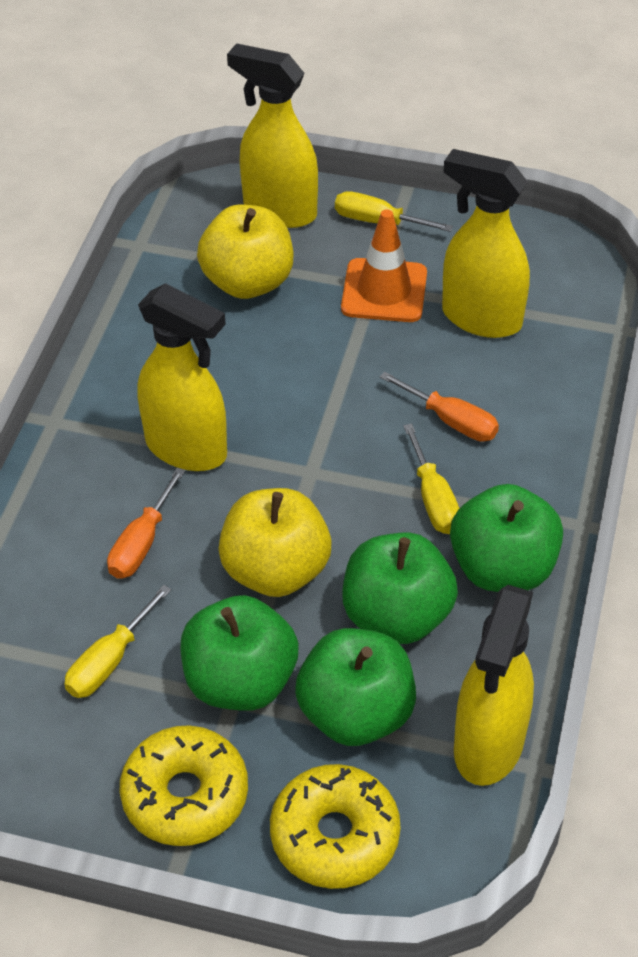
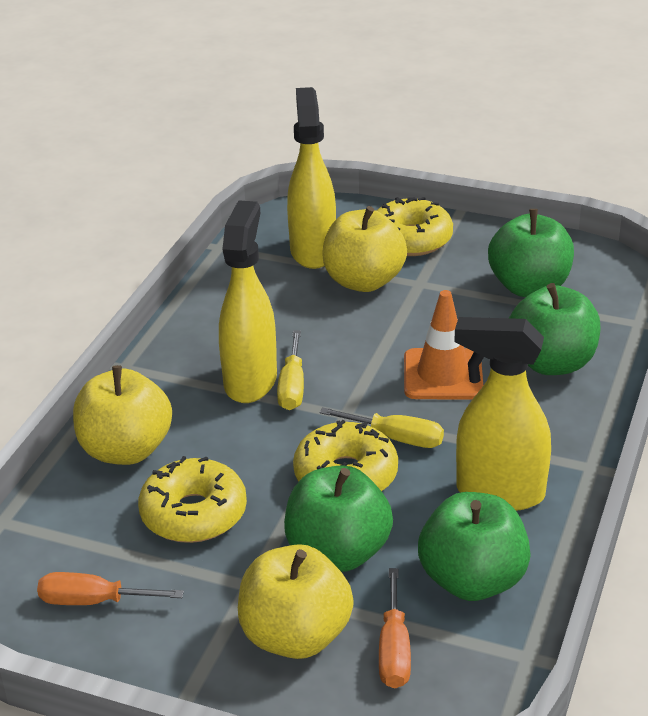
yellow apple: [197,204,293,299] [218,488,332,597] = 2 -> [73,365,172,465] [238,544,354,659] [322,206,407,292] = 3
yellow donut: [120,725,248,846] [270,764,401,889] = 2 -> [138,456,247,543] [293,420,398,491] [377,197,453,256] = 3
yellow screwdriver: [64,585,171,698] [335,191,453,232] [403,424,460,534] = 3 -> [277,330,304,410] [320,407,444,448] = 2
yellow spray bottle: [137,283,227,471] [227,43,318,228] [442,149,530,338] [454,585,534,786] = 4 -> [219,200,277,403] [287,87,336,269] [454,317,551,511] = 3

